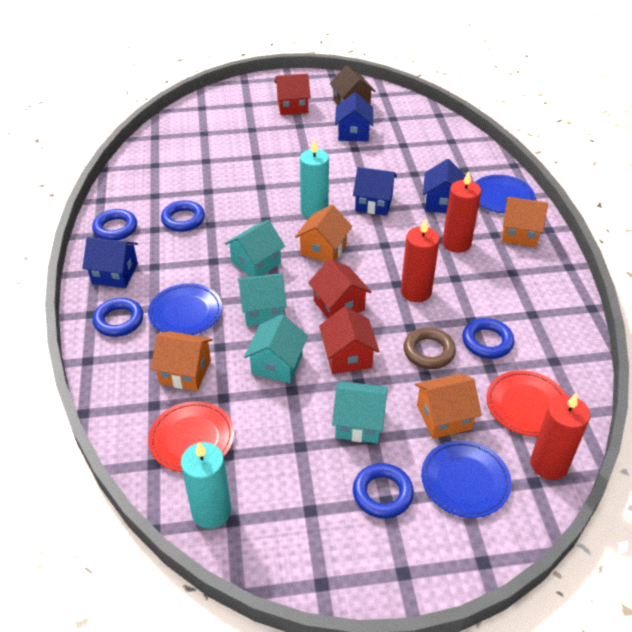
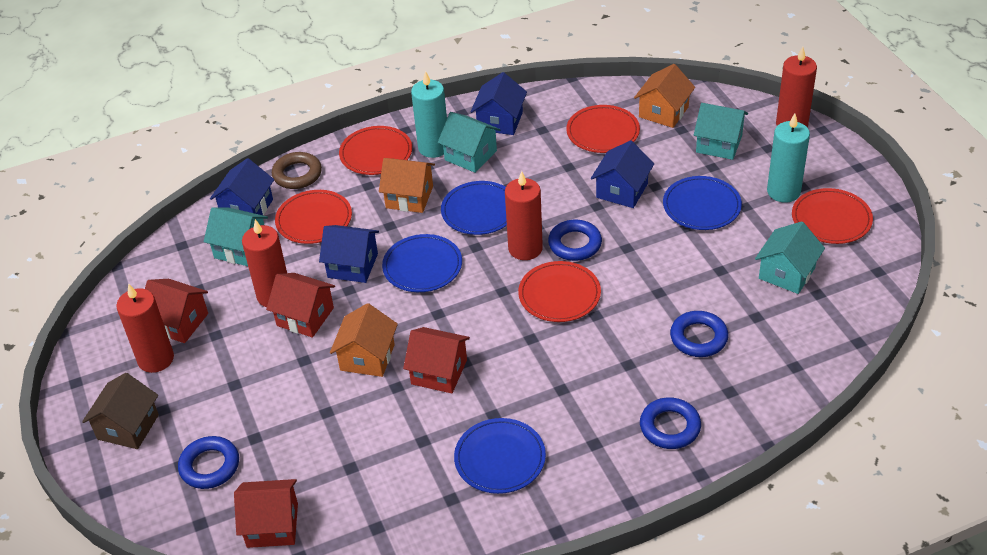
blue plate: [148,283,222,335] [421,440,512,518] [475,175,535,213] = 3 -> [382,234,462,292] [441,181,507,235] [454,418,546,494] [663,176,742,230] = 4
blue ring: [92,209,137,240] [92,298,143,337] [161,200,205,232] [353,463,414,518] [462,318,514,359] = 5 -> [178,436,239,489] [548,220,602,261] [640,397,701,449] [670,311,728,357] = 4
orange house: [151,331,213,391] [295,205,352,263] [415,374,482,439] [502,197,548,247] = 4 -> [330,303,398,377] [379,158,435,213] [634,64,695,128] = 3
red candle: [401,218,440,302] [442,171,481,253] [530,393,590,480] = 3 -> [116,283,174,373] [242,219,287,307] [505,171,543,260] [776,47,817,127] = 4
red house: [275,74,311,115] [308,259,371,318] [319,306,379,374] = 3 -> [145,279,208,343] [234,479,298,548] [266,273,335,338] [403,327,470,394] = 4
red plate: [148,401,234,472] [486,370,566,436] = 2 -> [275,190,352,244] [339,126,412,175] [518,261,601,322] [566,105,640,153] [792,188,873,244] = 5

